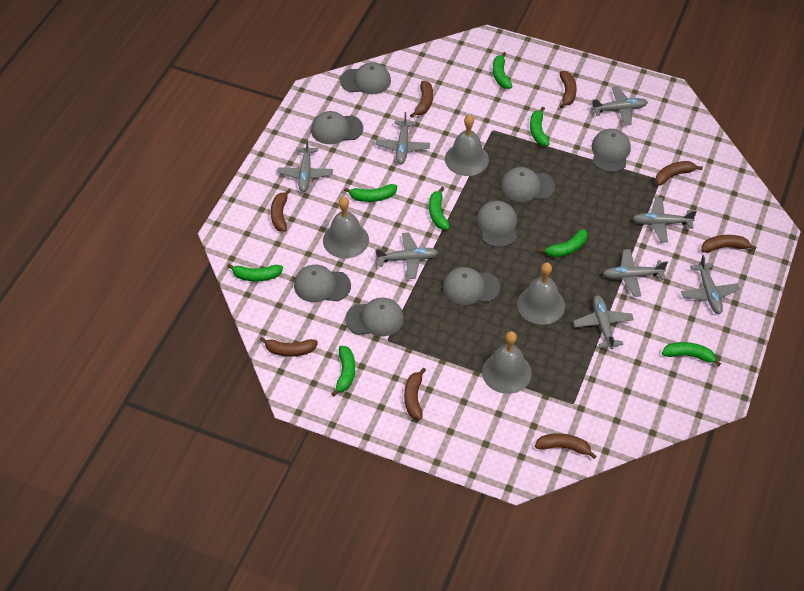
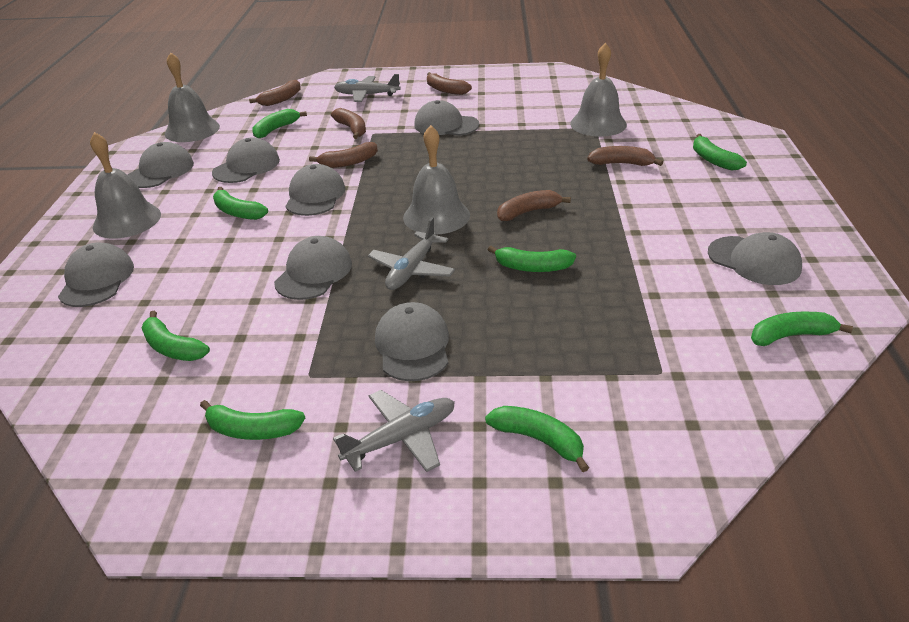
brown banana: [260,337,318,357] [271,189,291,232] [404,368,426,420] [410,81,433,118] [535,433,596,459] [560,71,577,109] [655,161,703,186] [701,235,756,253] = 8 -> [249,80,301,106] [309,142,378,168] [331,108,366,139] [427,72,472,95] [497,190,571,221] [587,146,663,166] = 6
grey plane: [277,138,333,192] [375,112,430,164] [375,232,438,279] [573,295,634,349] [591,86,648,126] [603,249,668,297] [633,198,697,242] [681,255,740,314] = 8 -> [333,390,455,472] [334,74,401,102] [368,217,455,290] = 3

